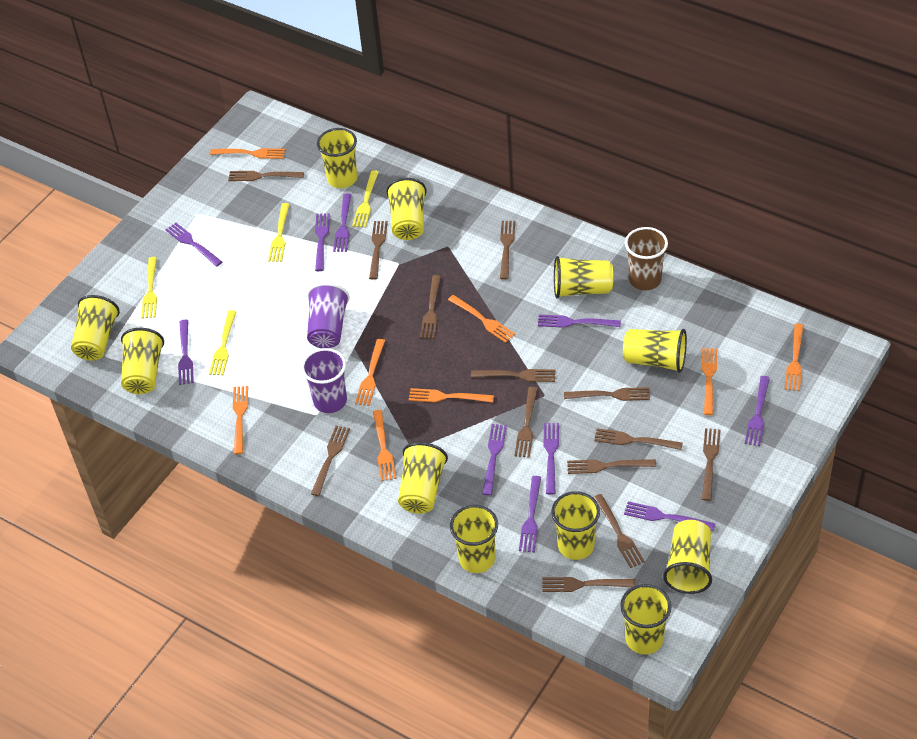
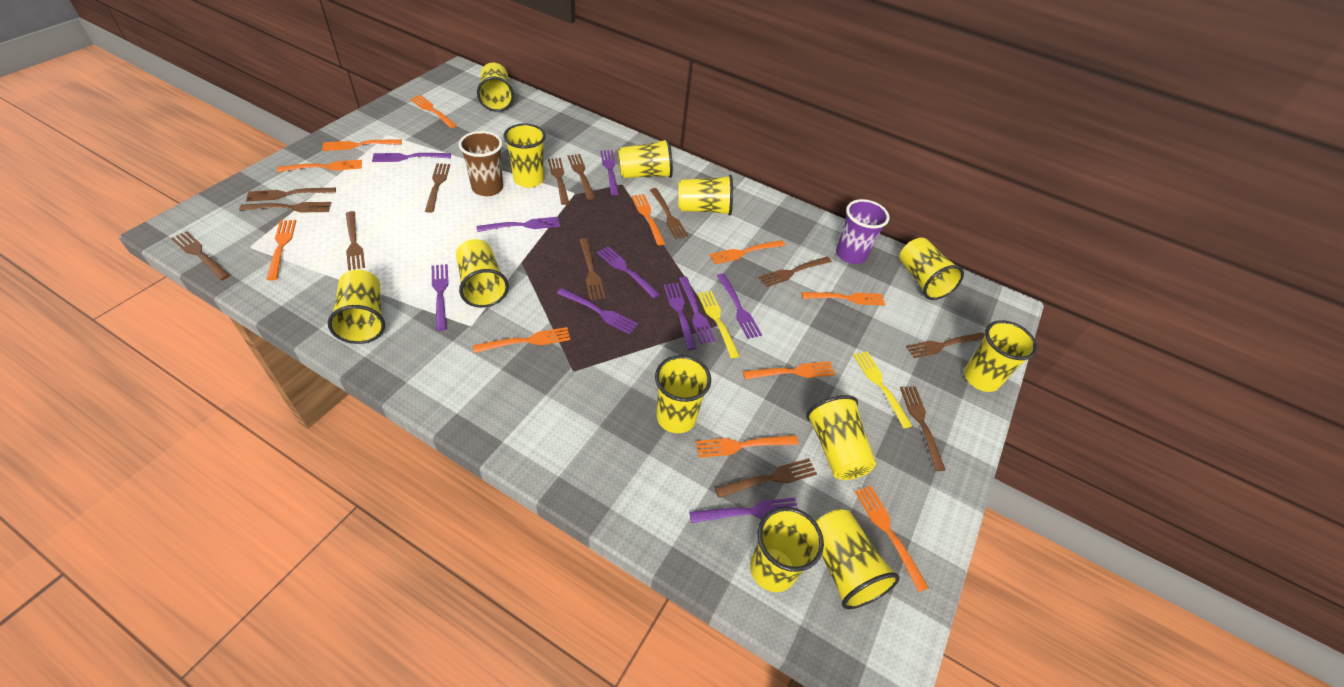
orange fork: [210,148,285,159] [233,386,248,454] [355,339,385,406] [373,410,396,481] [409,388,494,403] [448,295,515,343] [702,348,717,415] [785,324,804,391] = 8 -> [267,220,296,280] [277,160,362,172] [322,140,402,151] [410,95,457,128] [473,327,570,353] [631,194,665,245] [696,435,798,458] [709,240,785,264] [743,362,835,379] [801,292,885,306] [855,486,929,592] = 11
purple cup: [301,348,347,413] [307,283,350,348] = 2 -> [836,199,890,264] = 1
yellow cup: [71,295,120,361] [121,328,164,394] [317,128,357,188] [386,178,427,240] [398,442,448,514] [450,505,498,573] [551,491,600,560] [554,256,613,298] [620,584,671,654] [623,329,687,373] [663,520,712,594] = 11 -> [328,270,385,344] [456,239,509,308] [477,63,514,112] [503,124,546,188] [618,138,673,178] [655,355,711,433] [678,175,733,216] [750,507,824,592] [806,395,876,480] [815,509,900,609] [900,238,964,300] [964,320,1037,392] = 12
yellow fork: [141,257,157,318] [209,310,237,375] [268,203,290,262] [352,170,379,228] = 4 -> [697,291,740,358] [853,351,912,428] = 2

